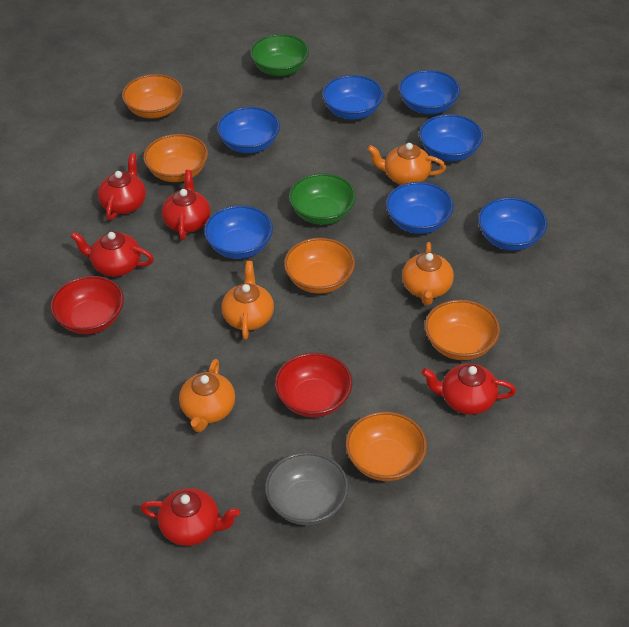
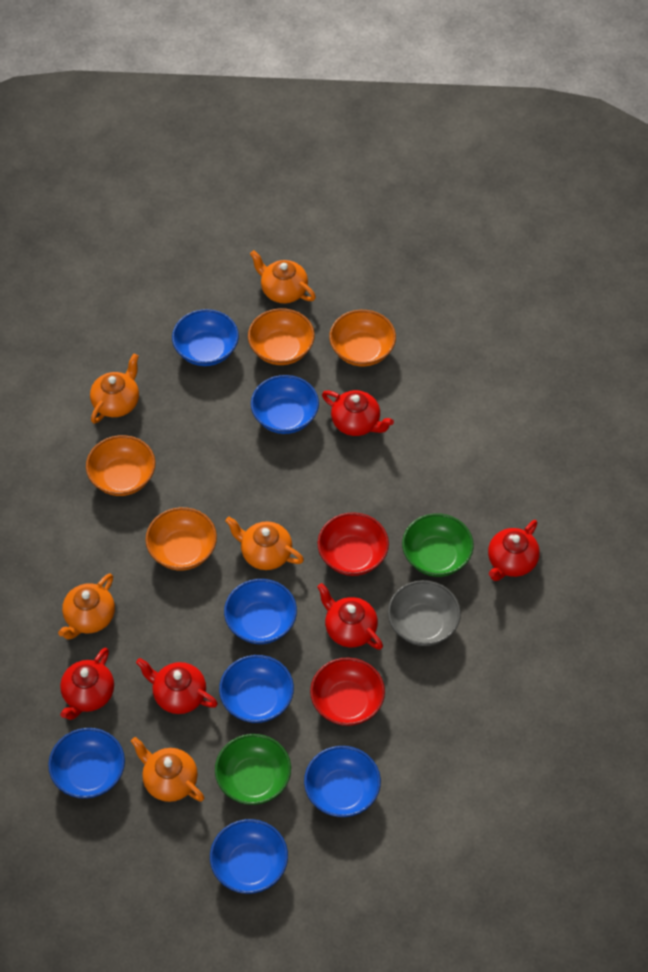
orange bowl: [122,74,183,118] [143,134,208,182] [284,238,355,294] [346,412,427,481] [425,300,500,360] = 5 -> [86,435,155,496] [146,507,217,571] [248,308,315,365] [329,310,396,366] = 4
orange teapot: [179,359,235,432] [221,261,274,340] [367,143,446,185] [402,242,454,305] = 4 -> [58,573,115,640] [90,354,139,424] [131,737,204,802] [225,517,304,570] [250,250,316,303] = 5

